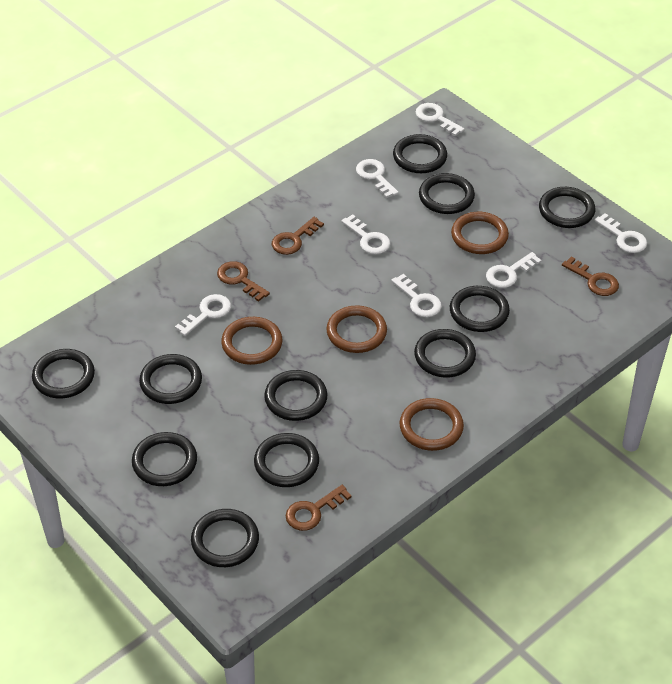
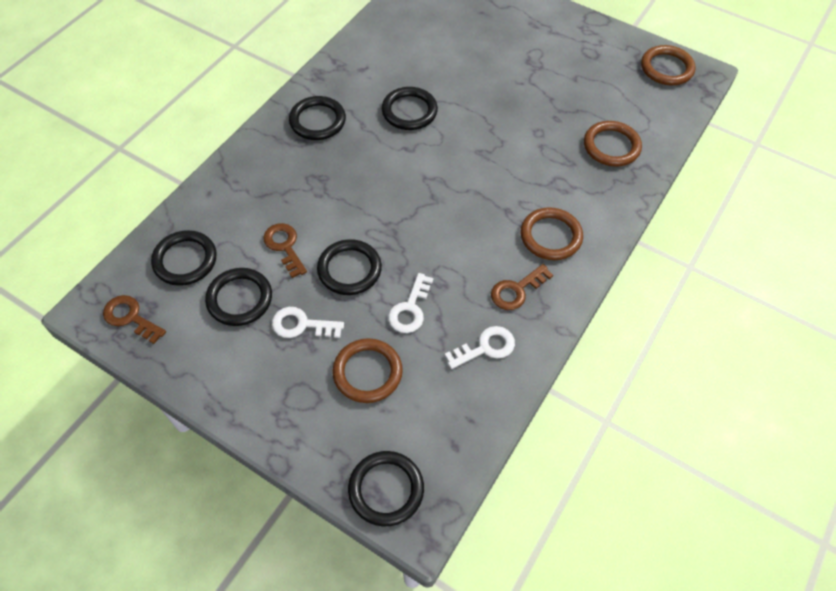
black ring: [32,349,95,398] [132,432,197,486] [139,354,202,404] [191,509,259,567] [254,433,319,487] [264,370,327,421] [393,134,447,173] [414,329,476,378] [419,173,475,214] [450,286,510,332] [539,187,595,228] = 11 -> [151,230,217,286] [205,268,272,326] [289,96,346,140] [317,239,382,295] [348,451,424,526] [382,87,438,130] = 6
brown key: [217,261,270,302] [272,217,324,255] [286,485,352,531] [562,257,619,296] = 4 -> [103,295,166,344] [263,223,307,278] [491,264,553,310] = 3
white key: [175,294,231,336] [341,214,390,254] [356,159,399,198] [391,274,442,317] [416,103,465,136] [486,252,541,288] [594,213,647,253] = 7 -> [272,307,344,338] [388,273,433,333] [444,326,515,369] = 3

